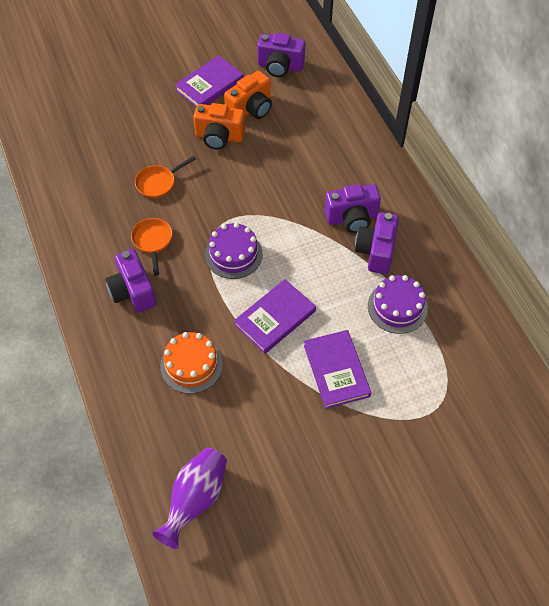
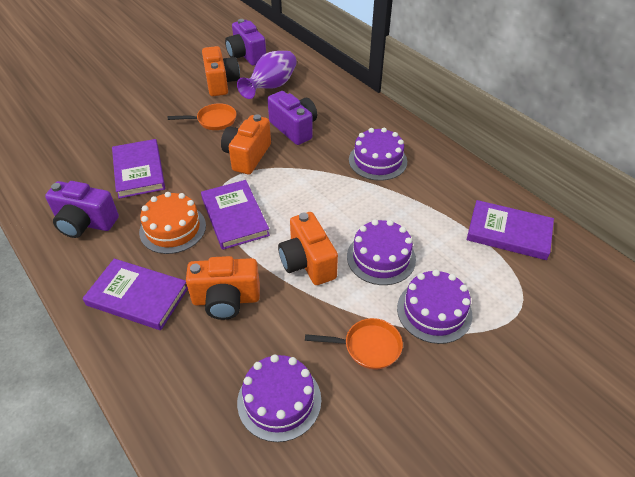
orange camera: [193,103,245,150] [224,71,272,119] = 2 -> [186,256,260,320] [202,46,240,96] [221,114,271,174] [278,212,338,285] = 4
purple book: [175,55,244,106] [234,279,316,354] [304,330,371,409] = 3 -> [83,259,188,330] [112,139,165,199] [201,180,270,250] [467,200,554,260] = 4
purple cake: [205,222,263,279] [368,275,428,334] = 2 -> [237,354,321,442] [347,219,416,285] [349,128,407,181] [397,270,473,344] = 4
purple camera: [105,249,156,313] [257,33,305,77] [325,184,381,233] [355,212,399,274] = 4 -> [45,181,119,238] [225,19,266,66] [267,91,317,145] = 3

